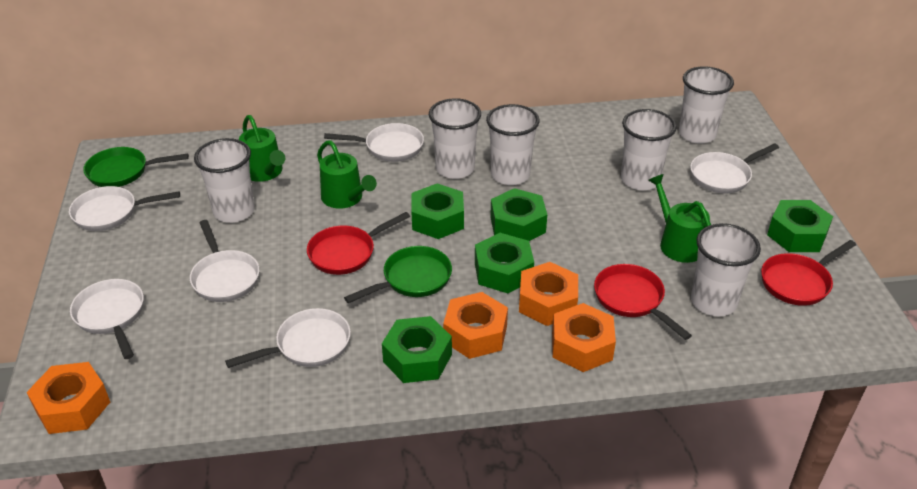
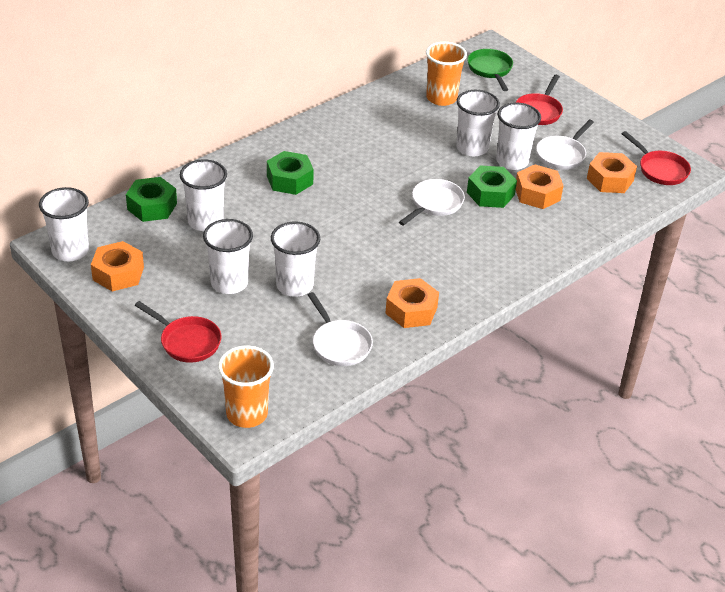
green nut: [382,316,452,383] [411,183,464,239] [475,233,534,293] [490,188,547,241] [767,200,833,252] = 5 -> [126,177,177,222] [267,151,314,195] [467,166,517,208] = 3
green pan: [83,147,189,187] [344,246,452,303] = 2 -> [467,49,513,91] = 1
green watering can: [239,115,285,182] [317,140,377,209] [648,174,711,263] = 3 -> none = 0
orange cup: none = 0 -> [218,346,274,428] [426,42,467,106] = 2
white pan: [69,186,180,231] [70,279,144,359] [190,220,260,302] [225,308,351,368] [324,123,424,162] [690,143,779,194] = 6 -> [308,292,373,366] [399,179,465,226] [536,120,594,170] = 3

